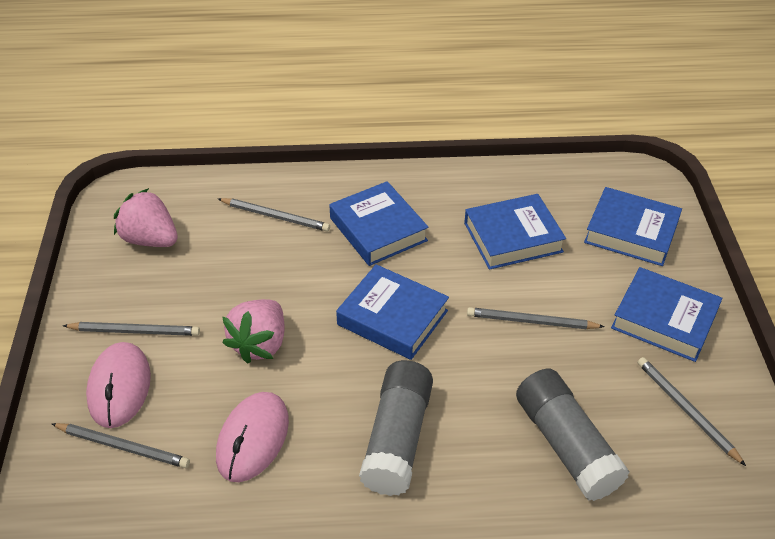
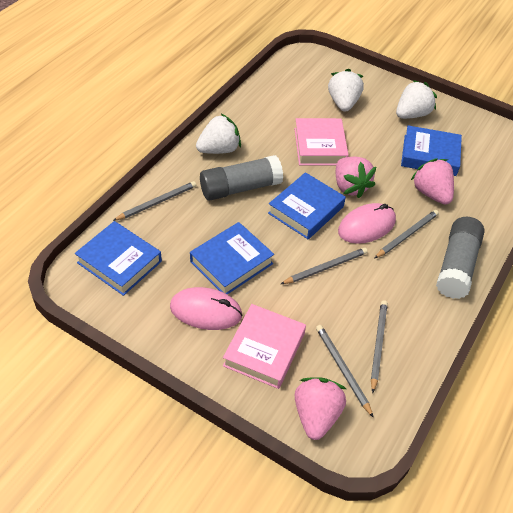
blue book: [329,181,429,266] [336,264,449,360] [464,194,566,270] [584,187,682,266] [611,267,722,362] = 5 -> [75,221,162,296] [190,222,274,294] [268,172,346,239] [401,125,462,176] = 4
pink book: none = 0 -> [223,304,306,389] [294,118,349,165] = 2
pink strawberry: [114,188,178,247] [222,299,284,364] = 2 -> [295,377,346,440] [336,157,376,198] [411,158,454,205] = 3
white strawberry: none = 0 -> [196,114,241,154] [328,69,364,112] [396,80,437,119] = 3

